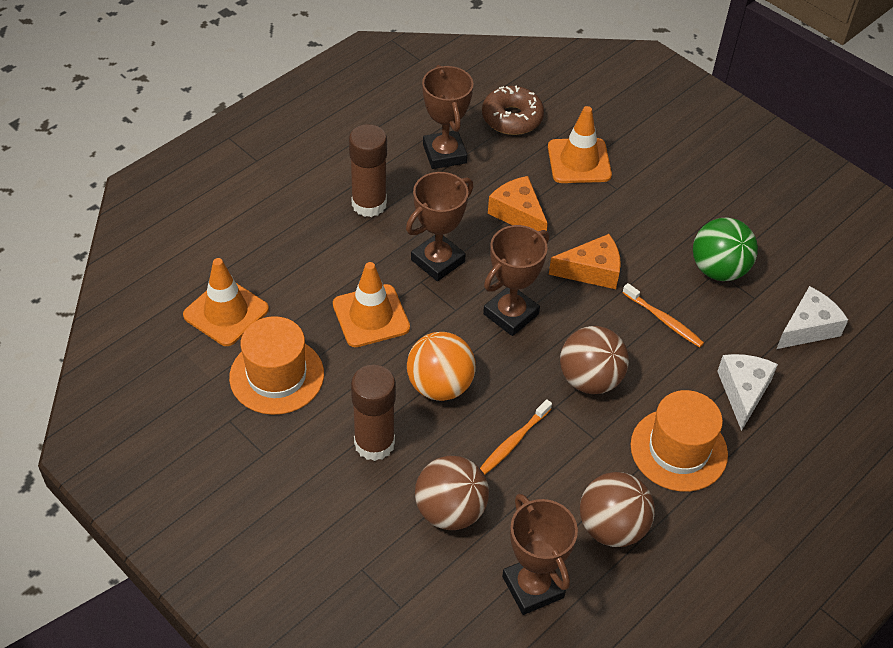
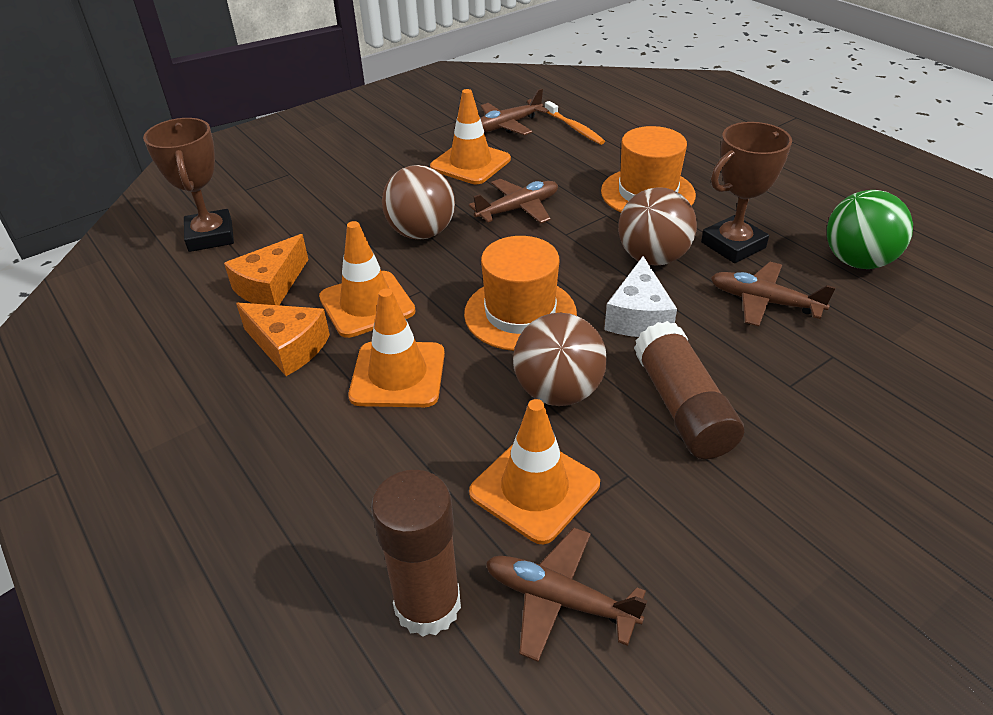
brown donut: [482,86,544,135] = 1 -> none = 0
brown plane: none = 0 -> [469,179,558,223] [480,89,549,135] [486,528,647,662] [711,262,836,327] = 4
brown trophy: [406,172,474,281] [422,65,473,169] [483,225,549,336] [502,494,578,615] = 4 -> [143,118,234,252] [701,122,792,263] = 2
orange ball: [407,332,476,401] = 1 -> none = 0
orange toothbrush: [480,399,552,475] [622,283,704,348] = 2 -> [545,101,605,145] = 1
orange traffic cone: [183,258,269,346] [333,262,410,347] [548,106,612,183] = 3 -> [319,221,416,338] [348,288,445,407] [430,89,511,184] [469,399,600,544] = 4
white cheese: [717,354,778,431] [776,286,848,349] = 2 -> [604,256,677,337] = 1

